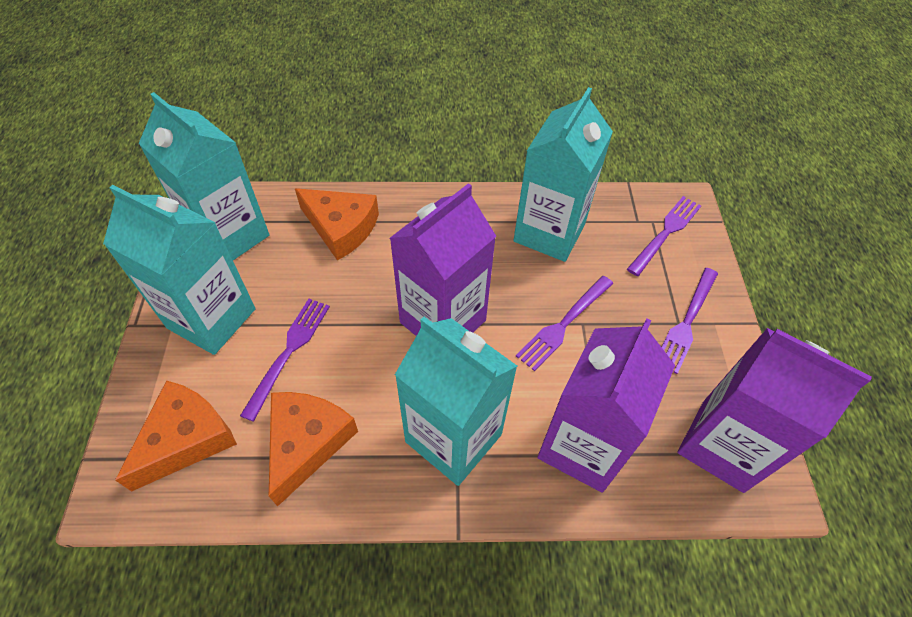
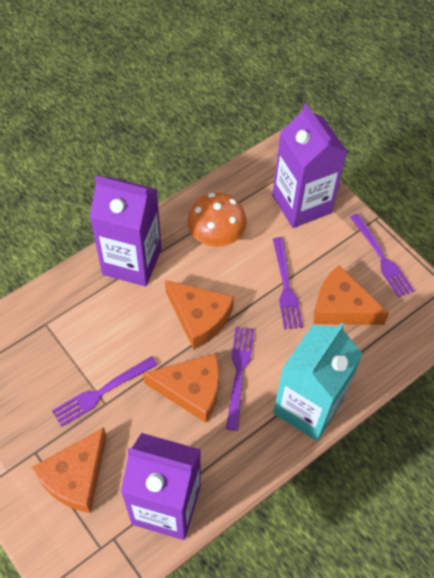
orange cheese: [115,380,237,492] [269,392,358,507] [295,188,379,261] = 3 -> [31,427,107,513] [143,353,219,423] [165,280,234,350] [314,265,389,325] = 4
orange mushroom: none = 0 -> [187,193,247,246] = 1
turquoise carton: [103,185,256,355] [138,92,270,260] [395,317,517,486] [513,87,613,262] = 4 -> [273,322,363,441] = 1

